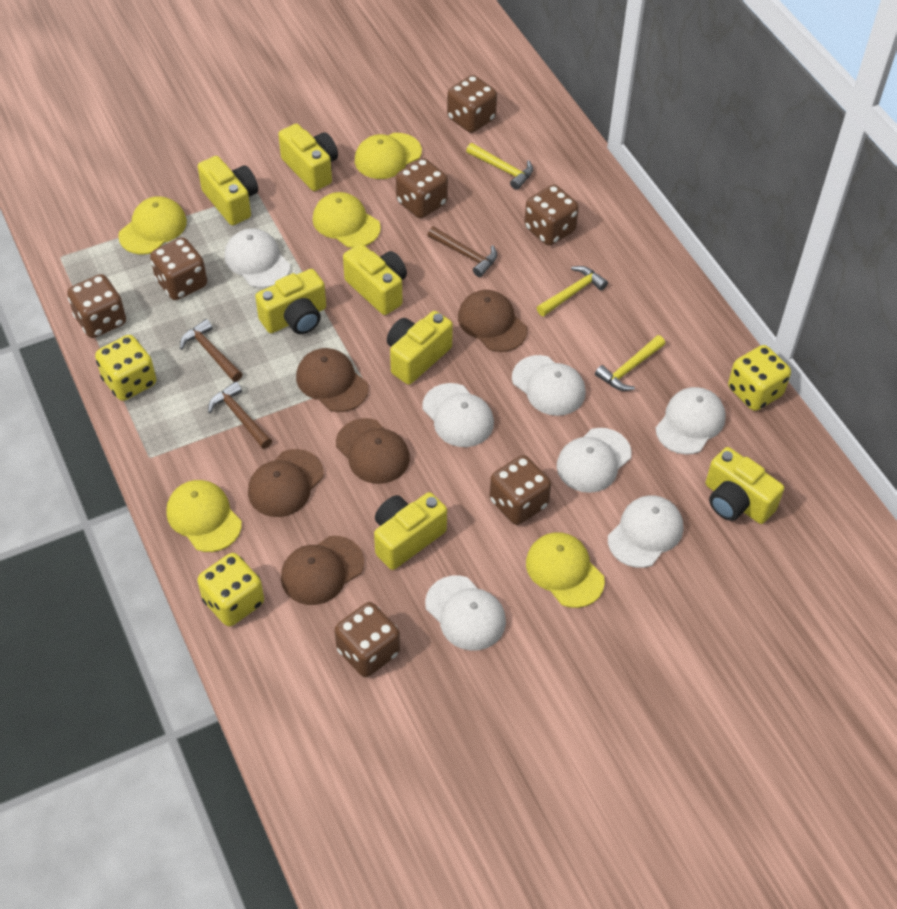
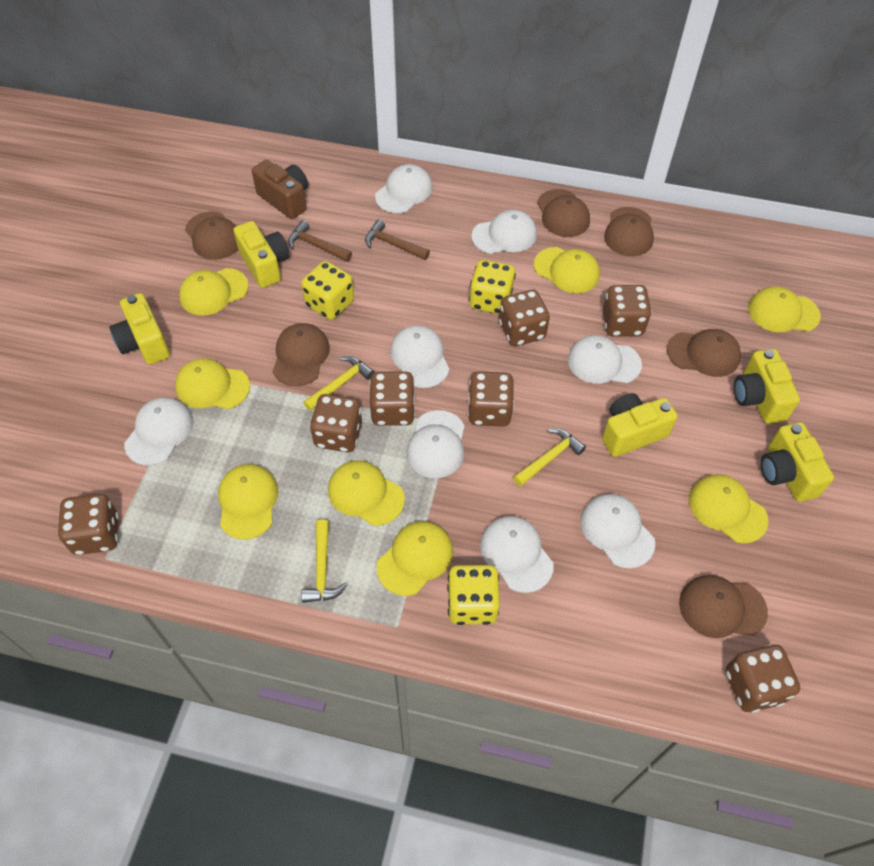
brown camera: none = 0 -> [252,160,308,219] = 1
brown cap: [248,449,324,517] [281,536,364,605] [296,348,369,412] [336,418,410,484] [458,290,527,352] = 5 -> [185,211,238,260] [273,323,330,386] [537,189,590,237] [604,207,654,256] [667,329,741,377] [679,575,768,638] = 6
brown hammer: [180,319,243,382] [208,382,272,449] [428,226,497,277] = 3 -> [288,220,352,262] [365,219,430,260] = 2
white cap: [225,228,290,288] [422,383,494,447] [425,575,506,651] [512,355,586,416] [557,428,632,493] [608,495,683,568] [656,387,726,455] = 7 -> [124,397,193,466] [375,164,433,213] [390,325,450,388] [407,410,465,478] [471,210,537,254] [480,516,554,593] [568,335,642,384] [581,494,655,568] = 8
yellow camera: [198,156,258,225] [255,269,326,334] [278,123,338,191] [343,244,407,315] [374,492,447,570] [387,311,453,385] [706,447,784,524] = 7 -> [109,293,170,365] [233,221,289,288] [602,393,678,457] [734,349,800,424] [761,422,834,502] = 5
yellow cap: [118,196,187,255] [166,480,242,552] [313,192,381,248] [355,133,422,179] [526,532,605,608] = 5 -> [175,358,250,409] [179,268,248,316] [218,464,278,540] [328,460,405,526] [376,521,453,596] [534,247,600,293] [689,474,769,544] [748,286,821,332] = 8

